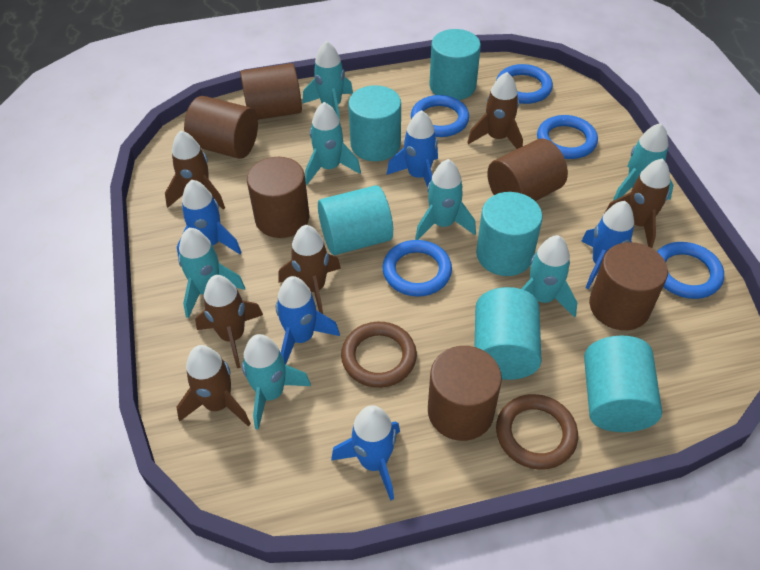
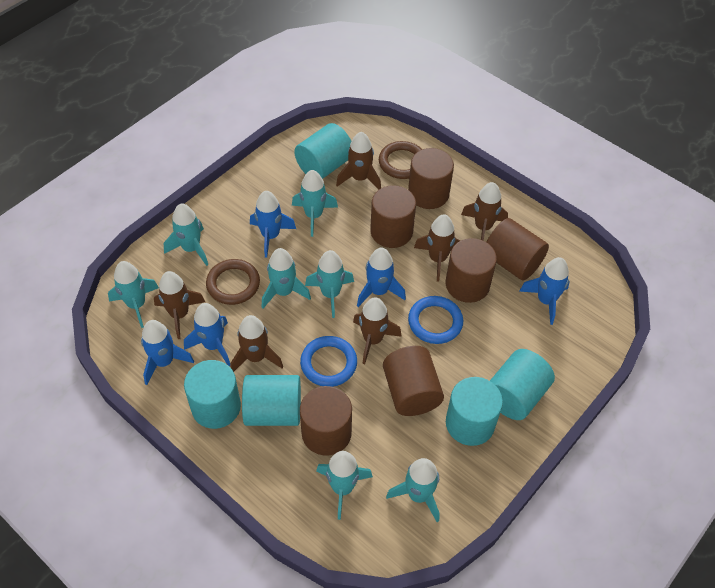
blue ring: [383,240,452,297] [411,95,469,137] [496,64,553,104] [537,115,598,159] [657,242,724,299] = 5 -> [300,336,357,387] [408,296,463,344] = 2
turquoise cylinder: [318,185,393,255] [348,85,401,161] [430,29,481,100] [475,287,542,380] [476,192,543,276] [584,336,662,432] = 6 -> [184,360,241,429] [242,375,301,426] [294,123,351,179] [446,377,503,446] [490,349,555,420] = 5

